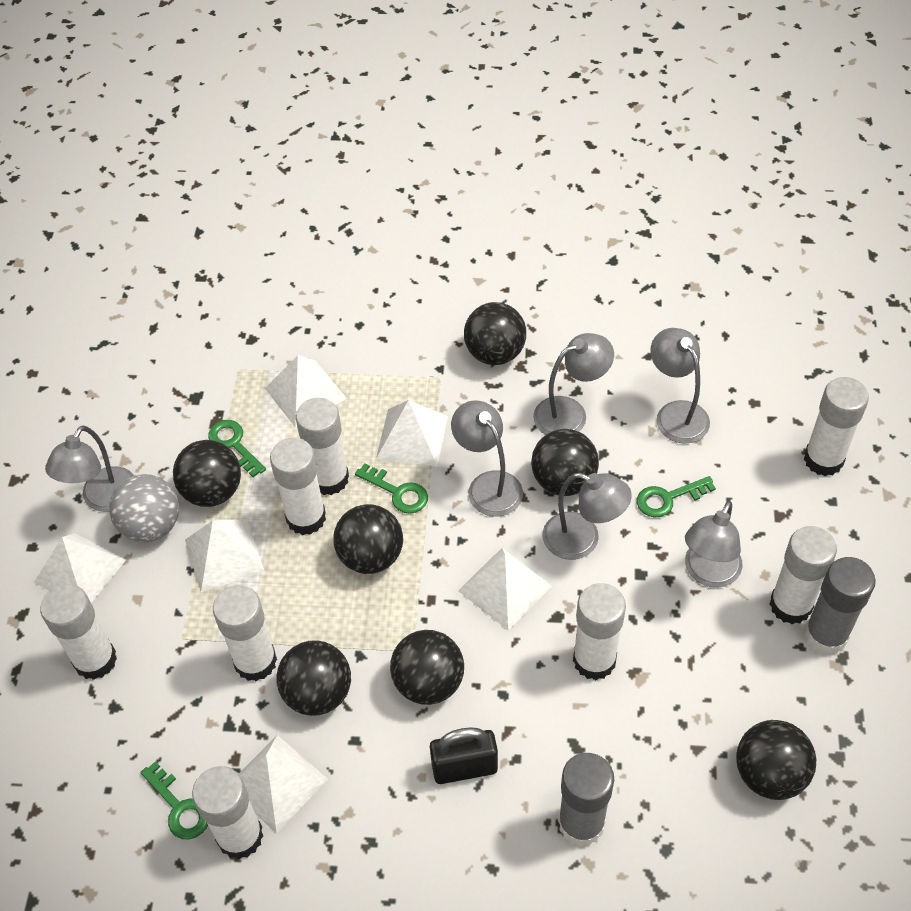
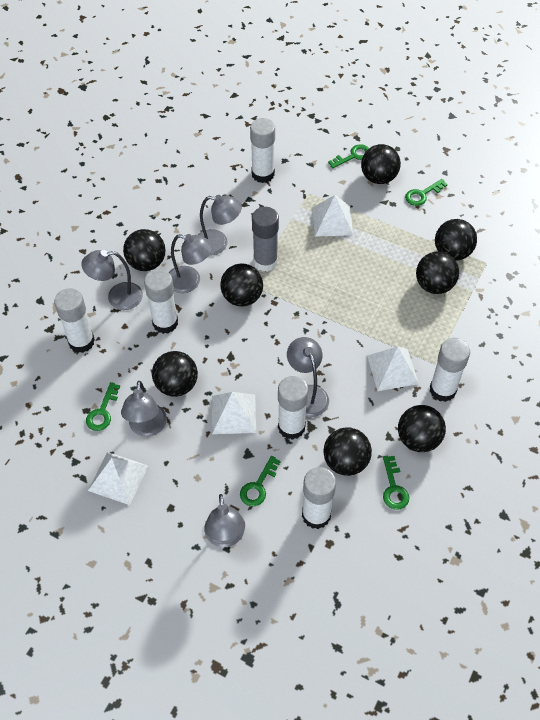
black ball: [173,440,241,507] [276,640,351,716] [333,504,403,574] [390,630,464,705] [464,302,526,365] [531,429,599,496] [736,720,816,800] = 7 -> [123,229,166,271] [152,351,198,397] [220,263,263,307] [323,427,372,476] [361,144,401,184] [398,405,446,452] [416,251,459,294] [435,219,477,261] = 8
black padlock: [430,727,498,784] = 1 -> none = 0
green key: [140,761,208,840] [208,420,266,477] [355,463,428,514] [637,476,716,517] = 4 -> [86,382,120,431] [240,456,281,506] [328,144,369,169] [383,455,409,509] [405,179,447,206] = 5
grey ball: [109,474,179,542] = 1 -> none = 0
grey glue stick: [558,753,614,847] [804,557,876,655] = 2 -> [252,207,279,272] = 1
white glue stick: [40,584,117,680] [192,766,263,860] [213,585,277,681] [270,437,326,535] [296,397,349,495] [573,583,626,680] [770,526,837,624] [804,377,869,476] = 8 -> [54,288,95,353] [144,269,178,334] [250,118,275,183] [278,376,308,440] [302,467,336,529] [430,338,470,402] = 6
white pyramid: [34,533,126,603] [185,519,264,592] [239,735,328,833] [265,355,347,427] [376,400,448,466] [458,548,552,630] = 6 -> [88,452,148,505] [212,392,256,434] [312,195,353,237] [367,346,419,391] = 4

